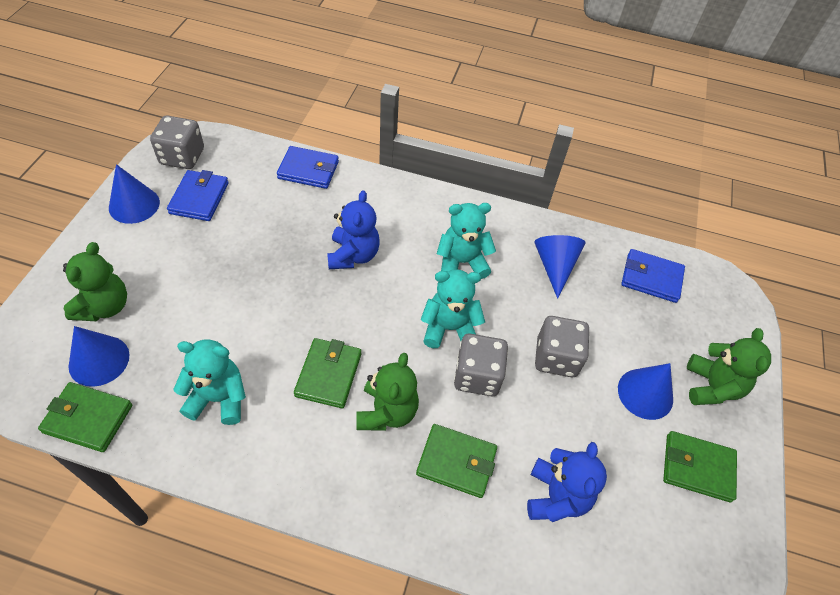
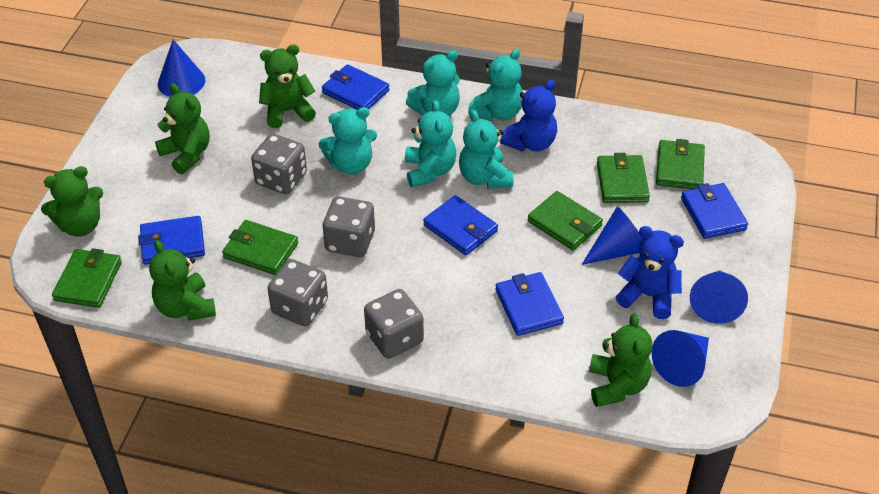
blue wallet: [167,170,229,221] [277,146,339,189] [621,249,685,303] = 3 -> [138,216,205,265] [322,64,390,110] [423,195,498,255] [495,272,564,336] [681,183,748,239] = 5
green teddy bear: [63,242,127,321] [356,353,419,430] [687,328,771,405] = 3 -> [41,166,103,236] [149,240,216,321] [155,83,210,174] [259,44,316,128] [589,313,653,407] = 5
green wallet: [38,382,132,452] [294,338,361,408] [416,424,497,498] [663,431,737,502] = 4 -> [52,248,122,308] [222,220,298,275] [528,191,603,250] [597,153,650,203] [656,139,705,189] = 5
grey dice: [150,116,204,169] [454,333,508,396] [535,316,590,377] = 3 -> [251,134,307,194] [267,259,328,326] [323,196,375,257] [364,289,424,359] = 4
turquoise teddy bear: [173,339,246,425] [420,269,485,348] [437,203,496,279] = 3 -> [319,107,377,175] [405,100,456,187] [406,50,460,116] [459,110,513,189] [468,49,523,121] = 5

